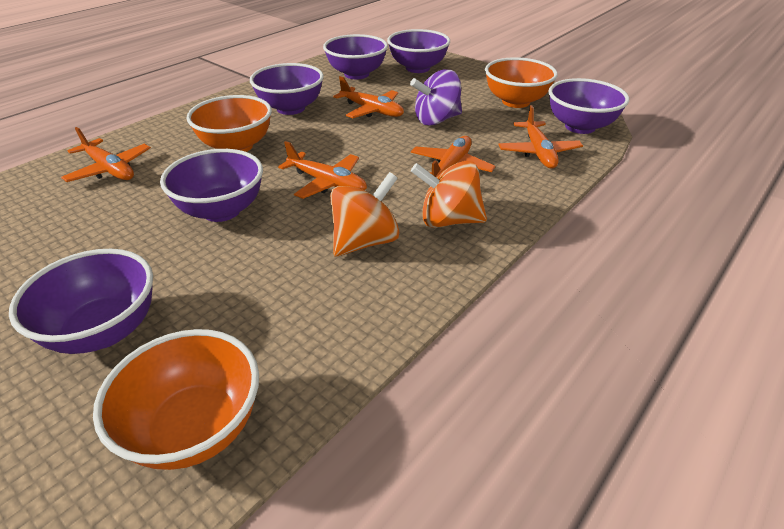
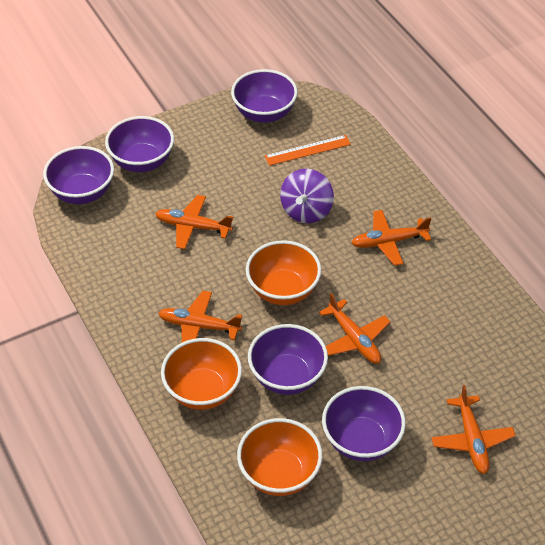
orange ruler: none = 0 -> [265,135,351,166] = 1
orange spinning top: [330,172,399,257] [411,160,487,228] = 2 -> none = 0
purple bowl: [9,249,153,354] [160,149,263,222] [250,63,324,115] [323,34,388,79] [387,29,450,73] [548,78,629,134] = 6 -> [43,146,114,204] [105,116,174,172] [231,69,298,123] [248,324,328,395] [322,386,406,461] = 5

